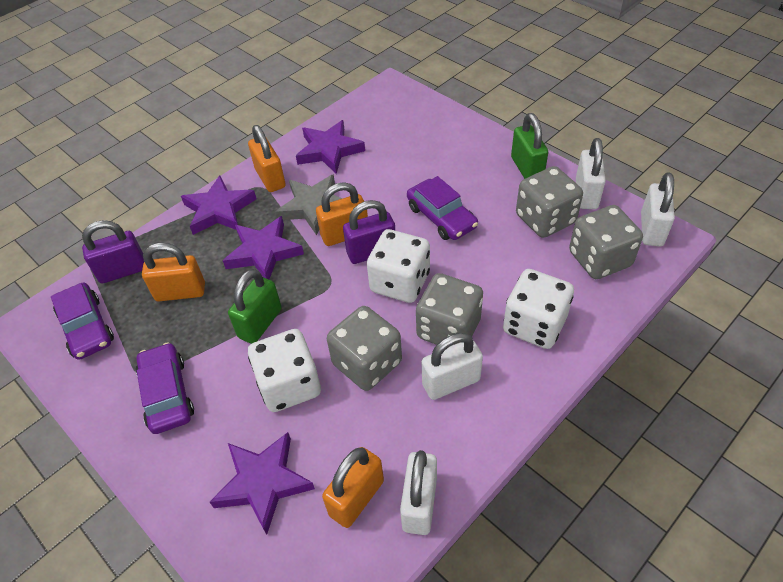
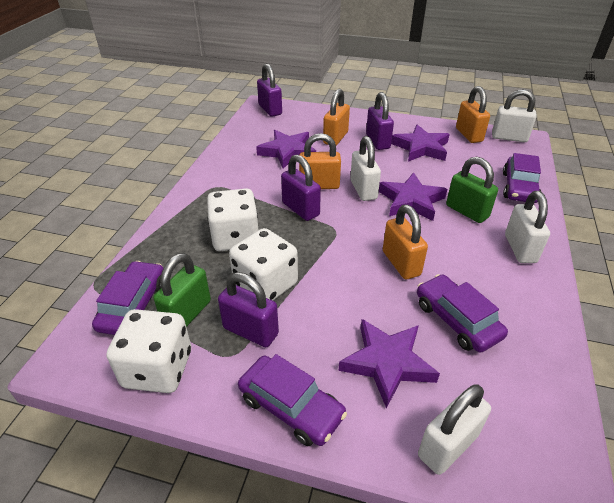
grey dice: [327,306,402,391] [416,273,483,346] [516,166,583,238] [569,205,643,279] = 4 -> none = 0
grey star: [276,174,343,235] = 1 -> none = 0
purple car: [51,283,114,360] [136,342,194,434] [407,176,478,240] = 3 -> [92,261,163,335] [238,354,347,446] [417,274,508,353] [503,153,541,203] = 4
purple padlock: [82,220,144,284] [343,200,395,264] = 2 -> [218,272,279,347] [257,64,282,117] [281,155,321,221] [366,92,394,150] = 4

